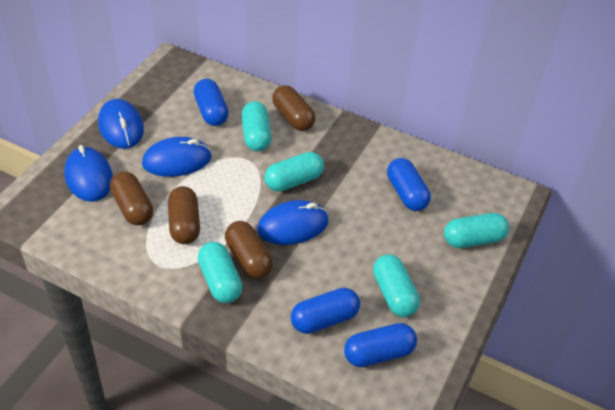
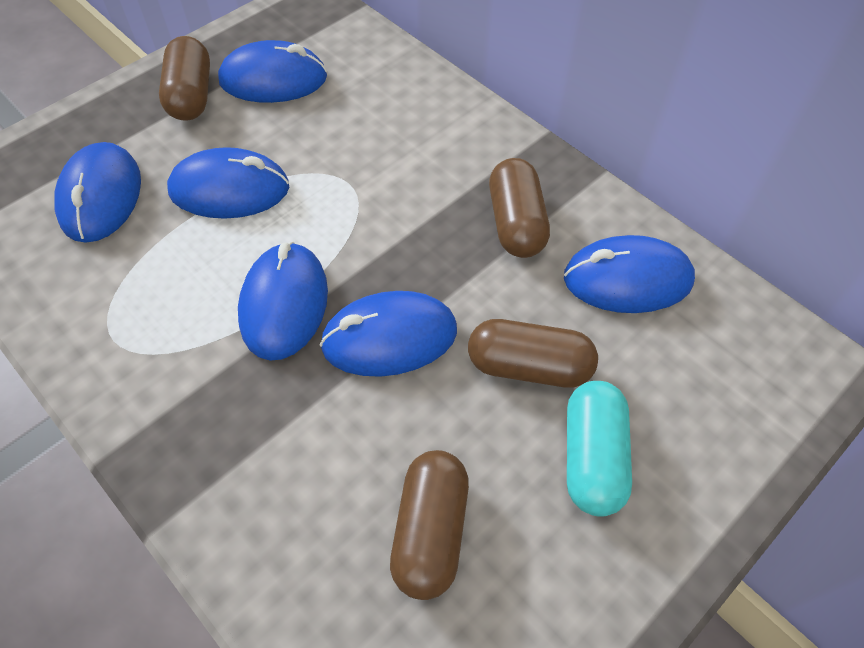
blue capsule: [193,79,229,126] [291,288,360,334] [344,323,417,367] [387,158,431,211] = 4 -> none = 0
blue mouse: [64,145,113,202] [98,99,144,149] [142,137,211,177] [257,200,329,245] = 4 -> [54,142,141,242] [167,147,289,219] [218,40,327,103] [238,242,328,361] [320,291,457,377] [564,235,695,313] = 6
turquoise capsule: [198,242,243,303] [241,101,272,151] [265,152,324,192] [373,254,420,317] [444,213,509,248] = 5 -> [567,381,632,517] = 1

